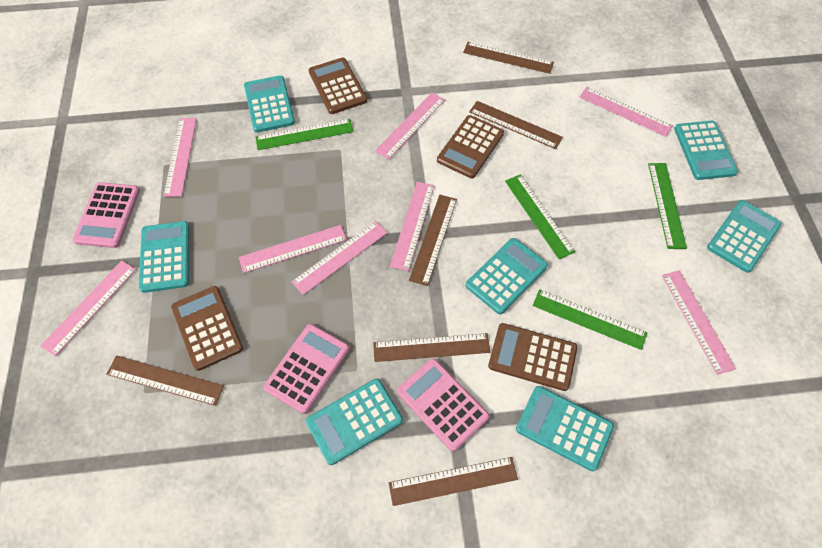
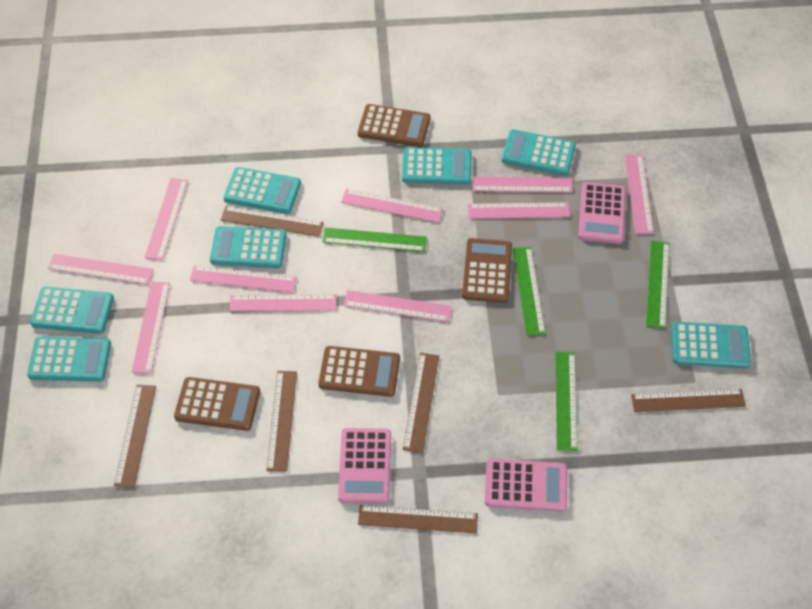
pink ruler: [41,260,136,356] [164,118,197,197] [239,225,347,273] [291,221,387,295] [375,93,445,160] [390,182,434,271] [579,87,673,137] [662,270,736,375] = 8 -> [48,254,154,285] [132,282,170,374] [145,178,188,260] [190,265,297,293] [229,294,337,312] [341,189,443,223] [344,290,452,322] [468,202,570,219] [472,177,573,192] [625,155,654,234] = 10

